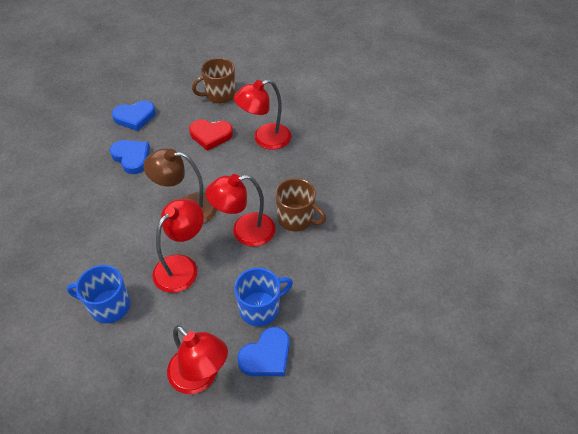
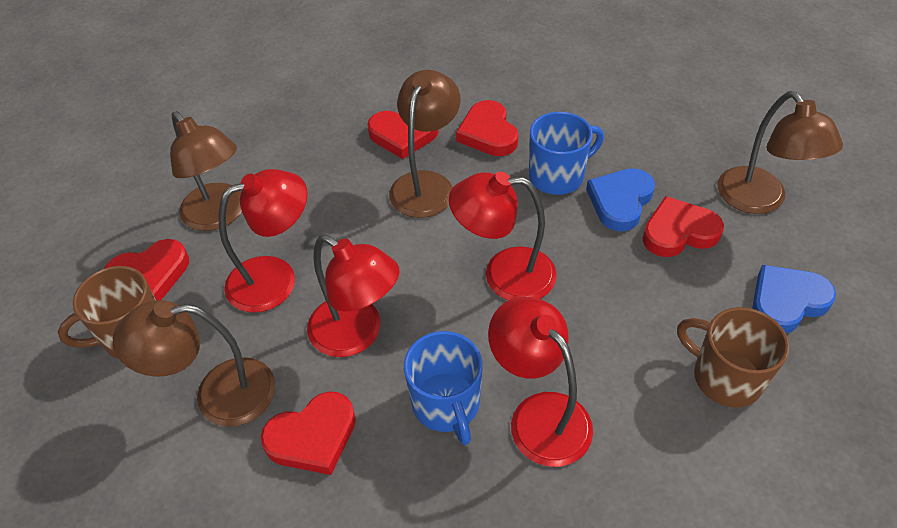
blue heart: [110,140,150,174] [112,100,156,131] [237,327,290,376] = 3 -> [586,168,655,231] [752,265,836,333] = 2
brown lamp: [143,148,217,224] = 1 -> [113,300,276,427] [170,111,242,231] [389,70,461,218] [718,91,843,214] = 4
red heart: [189,119,233,151] = 1 -> [104,239,189,300] [261,391,356,475] [367,111,439,159] [456,100,518,156] [643,196,724,257] = 5

